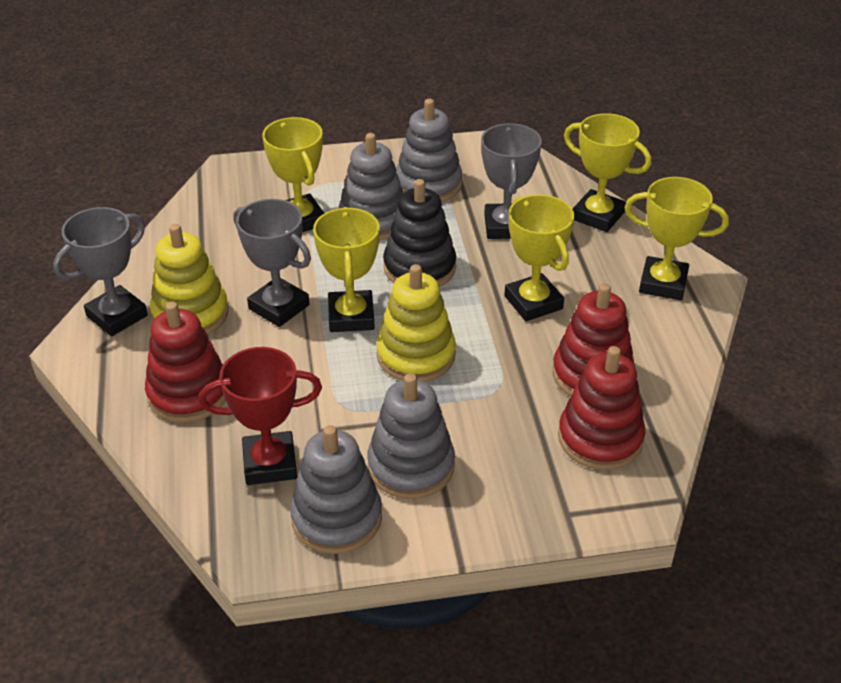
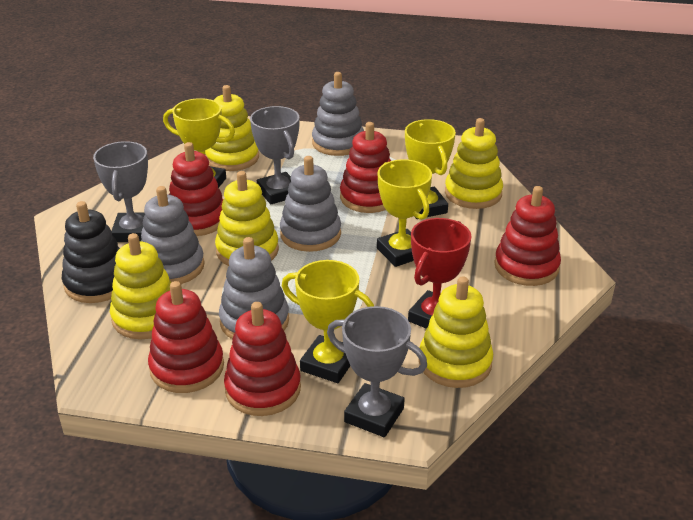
red stacking toy: [145,302,226,422] [552,283,635,396] [558,346,646,470] = 3 -> [148,281,224,393] [169,142,223,236] [224,302,301,416] [340,122,391,213] [495,186,561,286] = 5
yellow stacking toy: [150,224,229,334] [376,264,456,382] = 2 -> [110,233,172,339] [205,85,259,171] [215,171,279,266] [419,276,493,388] [445,118,503,209] = 5
yellow trophy: [262,117,324,232] [313,207,380,332] [504,194,574,321] [564,113,651,232] [624,177,729,301] = 5 -> [163,98,235,188] [282,260,374,383] [377,159,432,267] [405,119,456,219] = 4

